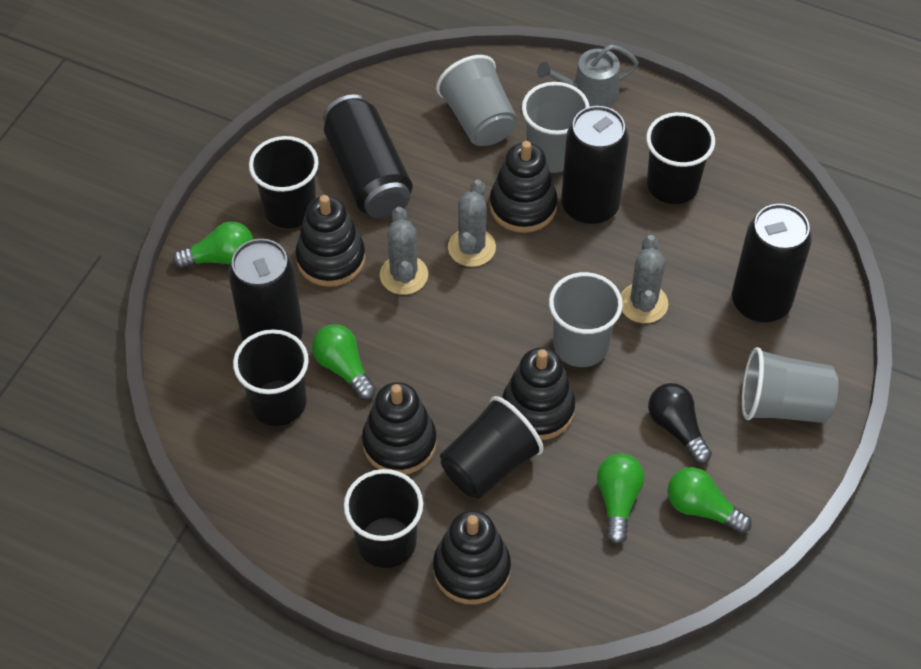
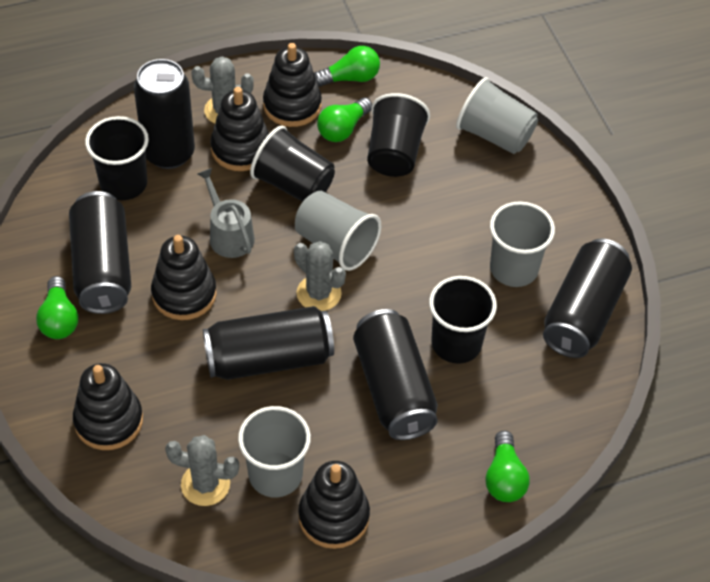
black can: [228,239,303,342] [323,94,412,219] [561,106,629,225] [732,204,812,323] = 4 -> [69,191,131,314] [134,59,195,169] [203,306,334,380] [353,309,438,440] [543,238,632,358] = 5
black cup: [233,329,309,426] [249,136,319,228] [344,469,423,568] [440,396,544,499] [646,112,715,204] = 5 -> [85,116,149,200] [250,126,335,202] [367,93,430,177] [429,276,497,363] = 4
black light bulb: [648,383,712,464] = 1 -> none = 0

